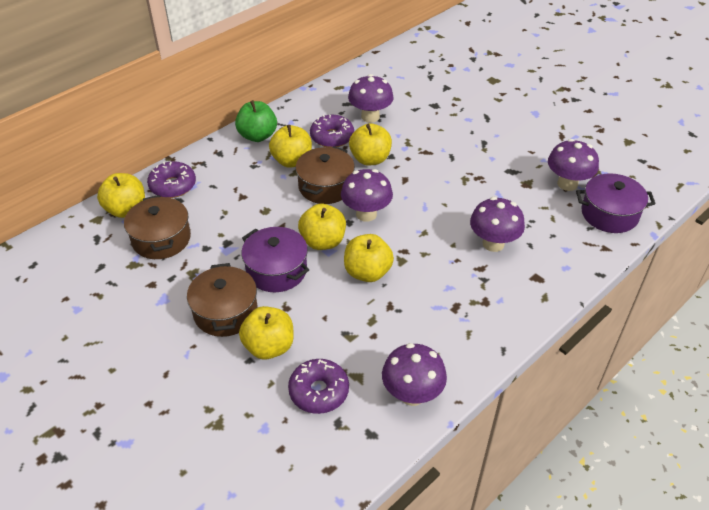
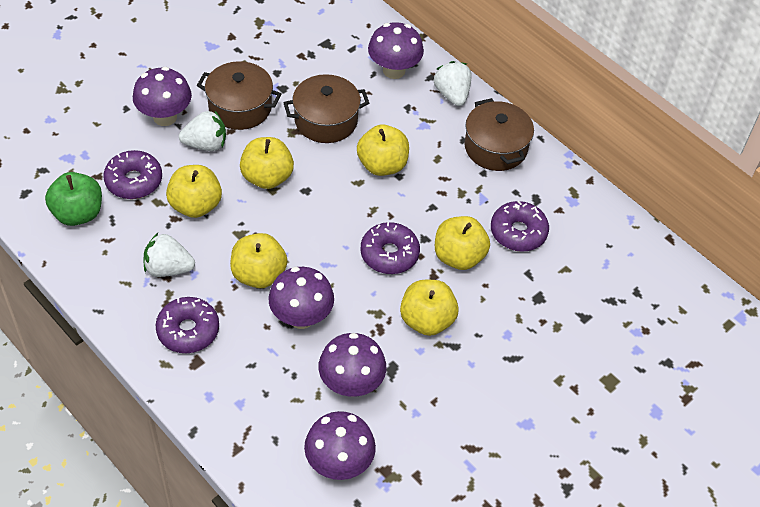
purple donut: [147,161,196,198] [288,359,349,414] [310,115,354,148] = 3 -> [104,150,162,199] [156,297,219,353] [360,222,420,274] [491,201,549,252] = 4
purple pot: [242,227,309,292] [576,173,656,233] = 2 -> none = 0
white strawberry: none = 0 -> [143,233,195,277] [179,110,226,151] [434,61,472,106] = 3

